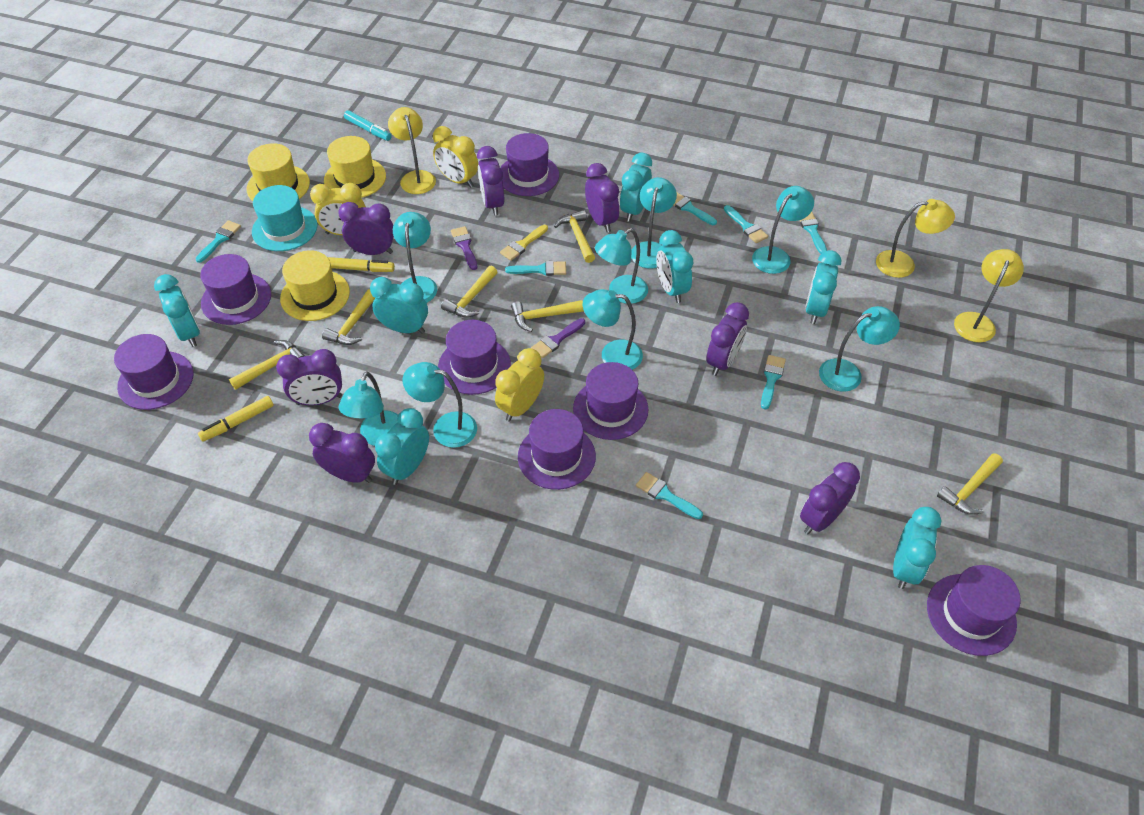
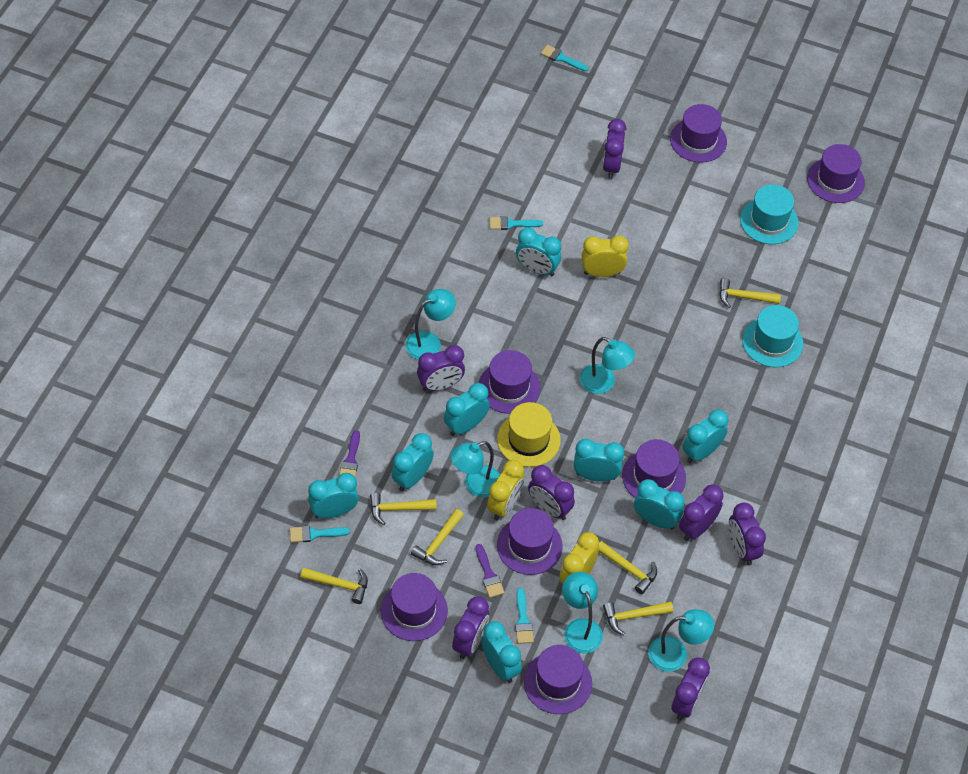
turquoise brush: [195,220,241,263] [505,261,566,276] [636,472,703,519] [674,192,717,225] [724,205,768,243] [761,355,786,409] [800,212,827,254] = 7 -> [290,526,350,543] [490,216,543,230] [515,588,534,644] [541,45,588,71] = 4
turquoise clock: [154,274,200,347] [370,277,428,334] [375,408,429,485] [620,153,652,222] [656,230,693,303] [805,250,841,324] [893,507,942,589] = 7 -> [308,473,359,518] [392,433,434,491] [444,383,490,436] [481,621,522,683] [516,227,561,276] [574,439,624,482] [634,479,685,529] [683,409,728,463] = 8
turquoise hat: [252,185,318,251] = 1 -> [740,184,799,244] [742,305,803,368] = 2
turquoise lamp: [338,372,398,446] [393,212,437,303] [403,362,477,448] [583,289,643,370] [595,228,648,304] [631,177,677,269] [752,186,814,274] [819,306,900,392] = 8 -> [405,289,456,360] [450,441,500,497] [562,572,603,653] [580,337,635,394] [648,609,714,672] = 5
turquoise marker: [344,110,392,141] = 1 -> none = 0
yellow brush: [500,225,548,261] = 1 -> none = 0
yellow hat: [247,143,310,201] [280,250,350,321] [324,136,386,198] = 3 -> [497,402,561,467] = 1
yellow lamp: [388,107,436,194] [876,199,955,278] [954,249,1024,342] = 3 -> none = 0
yellow marker: [198,396,274,441] [328,257,395,272] = 2 -> none = 0

